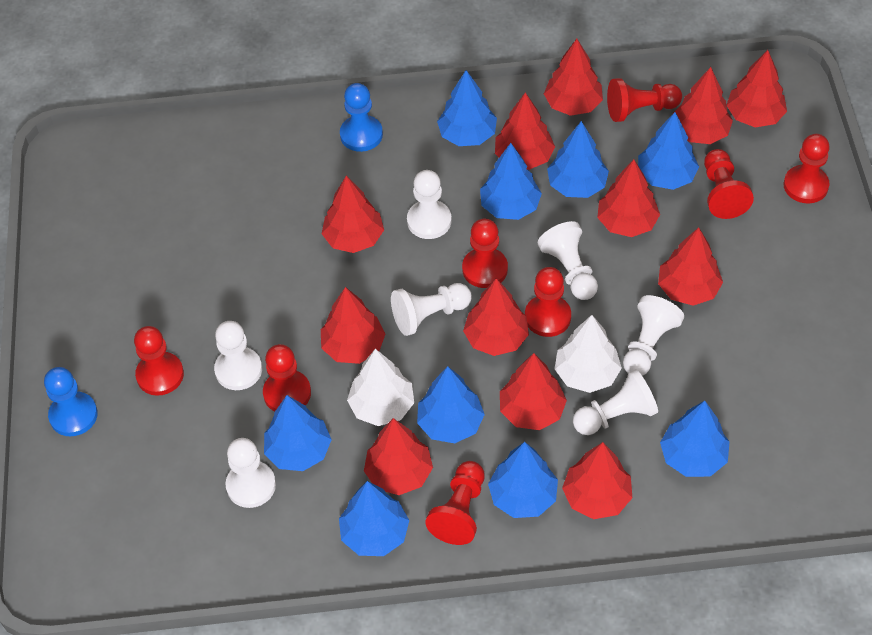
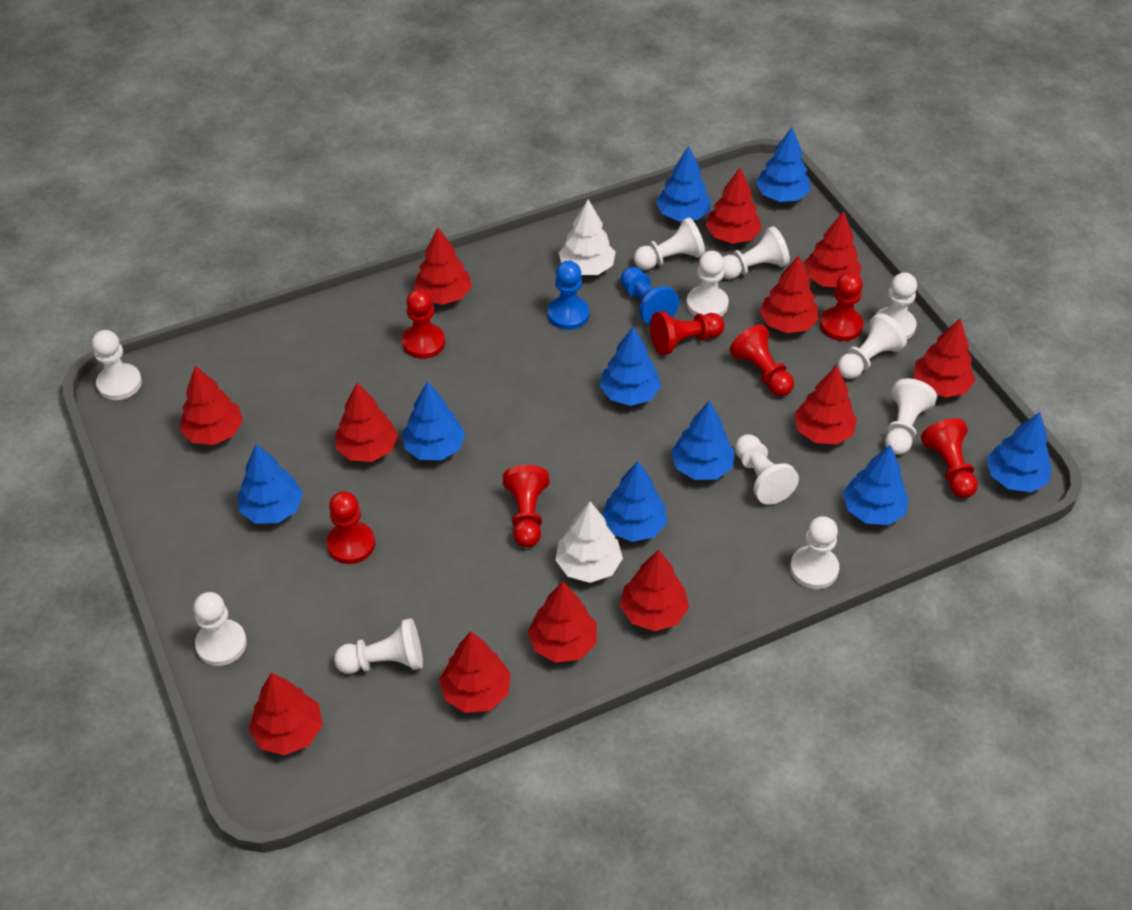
red pawn: [134,326,184,396] [263,344,311,412] [425,461,485,545] [462,219,508,288] [525,267,571,337] [607,78,682,122] [704,149,754,219] [784,134,830,203] = 8 -> [327,491,375,564] [402,289,445,359] [503,465,549,547] [650,311,724,355] [729,324,794,396] [820,272,863,341] [921,418,978,498] = 7
white pawn: [214,321,262,390] [226,438,276,508] [391,283,472,336] [407,170,452,239] [538,221,598,300] [573,369,658,435] [623,295,684,376] = 7 -> [92,330,142,400] [193,592,247,666] [334,618,423,674] [634,217,705,270] [686,251,729,316] [723,226,790,279] [735,435,799,505] [790,516,839,589] [838,313,907,379] [875,272,917,340] [885,379,937,455] = 11

